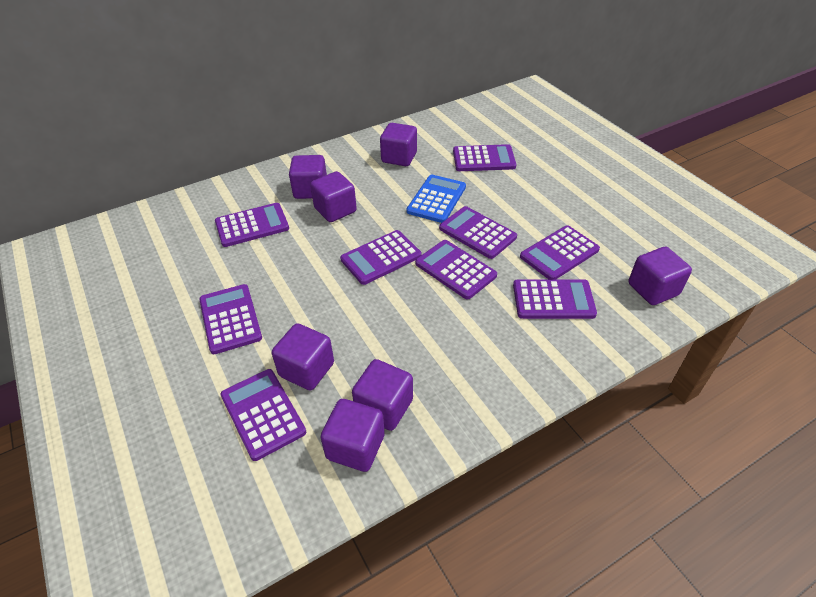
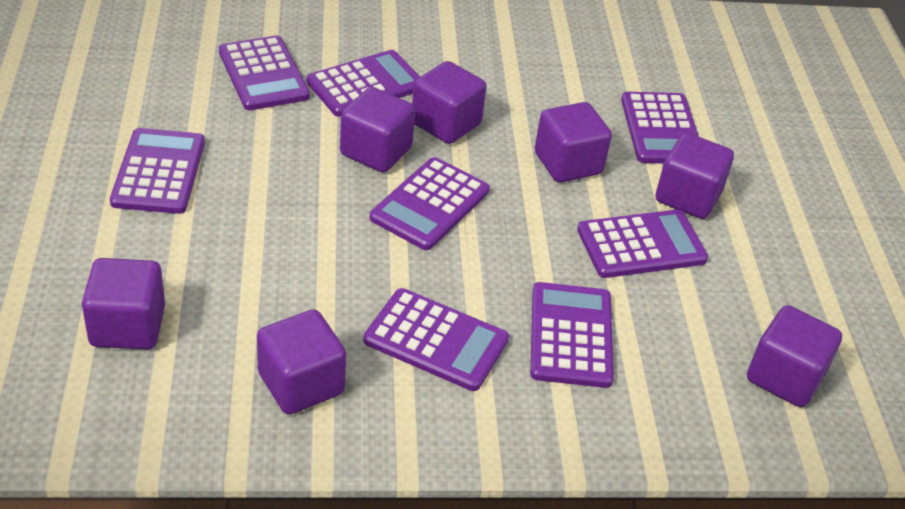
blue calculator: [406,175,466,223] = 1 -> none = 0
purple calculator: [199,284,262,354] [215,203,289,247] [221,369,306,461] [340,230,422,285] [415,240,497,300] [439,206,517,259] [453,144,516,171] [513,279,597,319] [520,225,600,279] = 9 -> [110,128,205,214] [219,36,310,110] [307,50,420,117] [363,288,509,391] [369,157,490,250] [530,282,614,388] [577,209,708,278] [621,92,699,164] = 8

